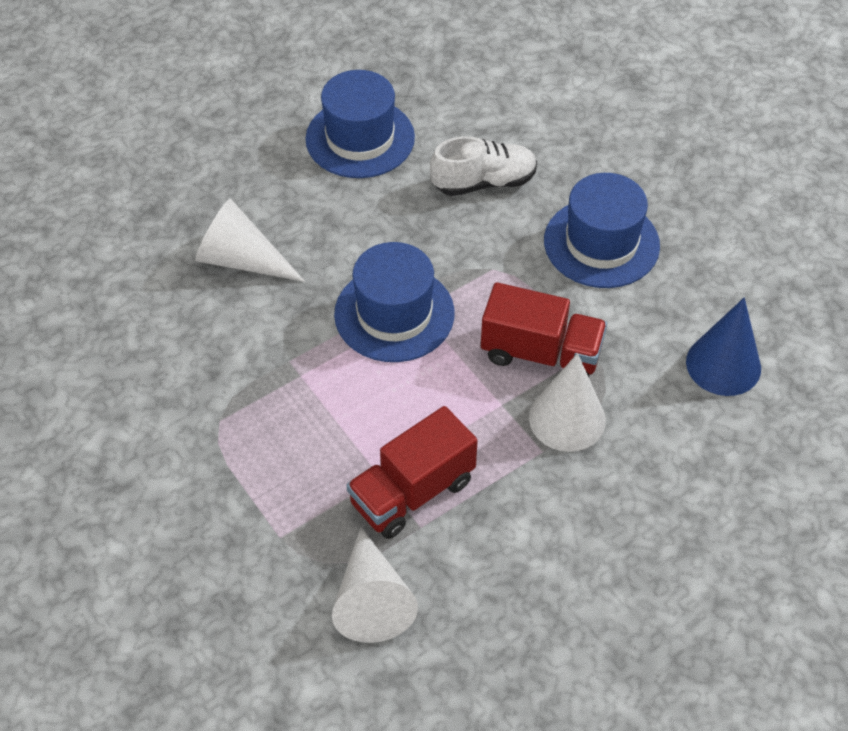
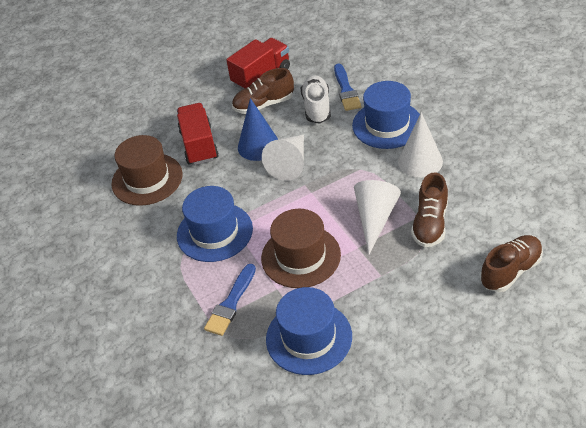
blue brush: none = 0 -> [204,264,256,336] [334,64,361,111] = 2
brown hat: none = 0 -> [111,135,183,206] [261,209,341,288] = 2
brown shoe: none = 0 -> [232,68,294,114] [411,172,448,247] [480,235,543,292] = 3

